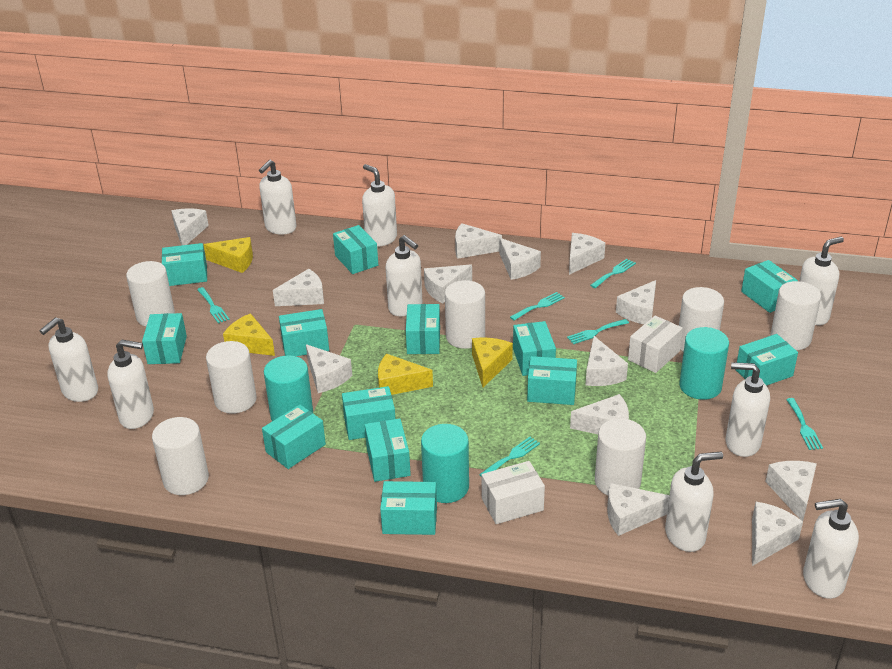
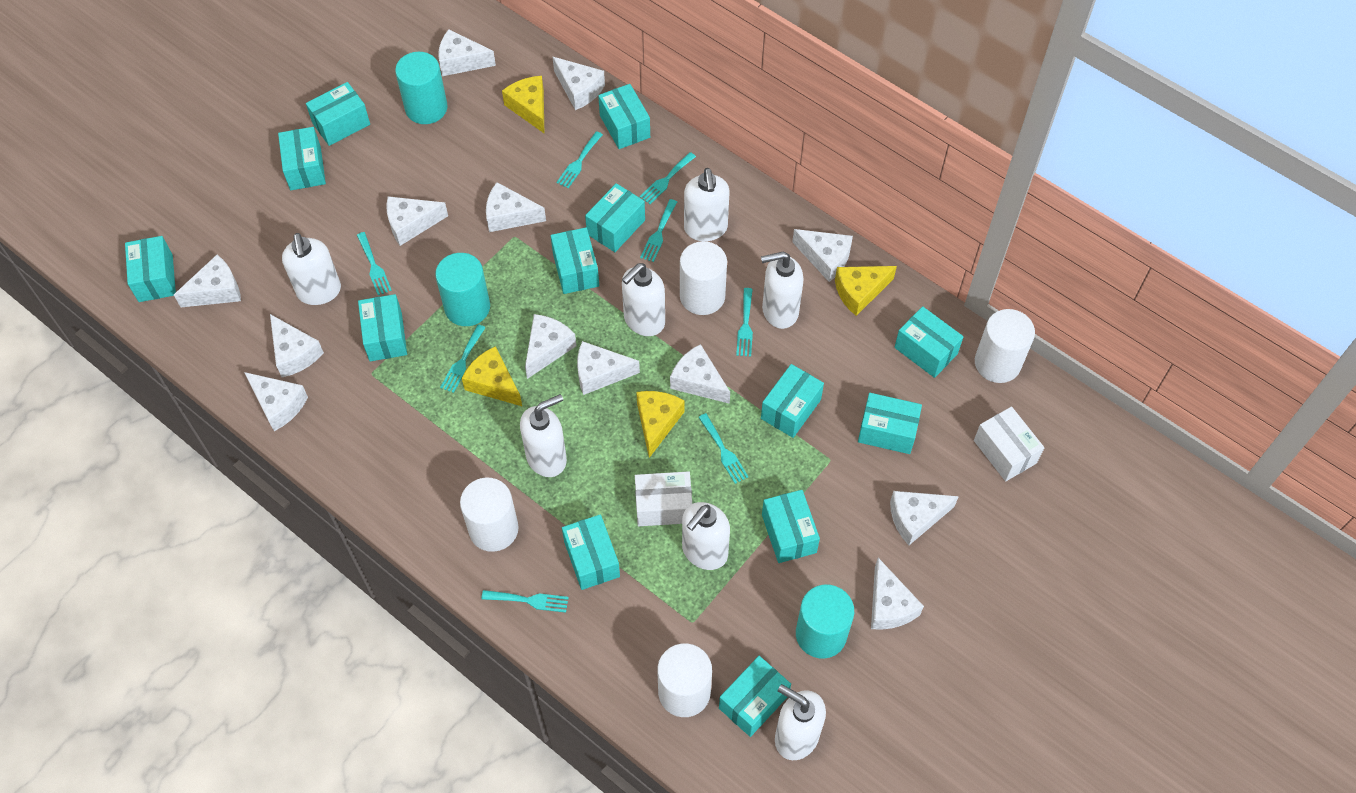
turquoise fork: [197,287,230,323] [479,437,540,477] [510,292,565,321] [567,319,629,344] [590,259,636,288] [786,398,823,450] = 6 -> [357,232,392,295] [440,324,486,393] [481,590,569,613] [556,131,603,188] [640,152,696,204] [640,199,677,262] [698,413,748,484] [736,288,753,357] = 8
white cylinder: [126,261,175,326] [152,417,209,495] [206,341,257,414] [445,280,485,349] [595,418,646,495] [679,287,724,352] [771,281,821,350] = 7 -> [460,478,519,552] [657,643,712,717] [680,241,727,315] [975,309,1035,383] = 4
white soap dispenser: [40,317,98,402] [107,340,154,429] [259,160,296,235] [362,164,397,247] [386,235,422,316] [665,452,723,552] [726,362,770,457] [799,237,844,325] [803,499,859,599] = 9 -> [282,233,341,305] [520,394,567,477] [622,263,665,336] [682,502,730,570] [684,168,729,241] [761,252,803,329] [775,684,826,760] = 7

